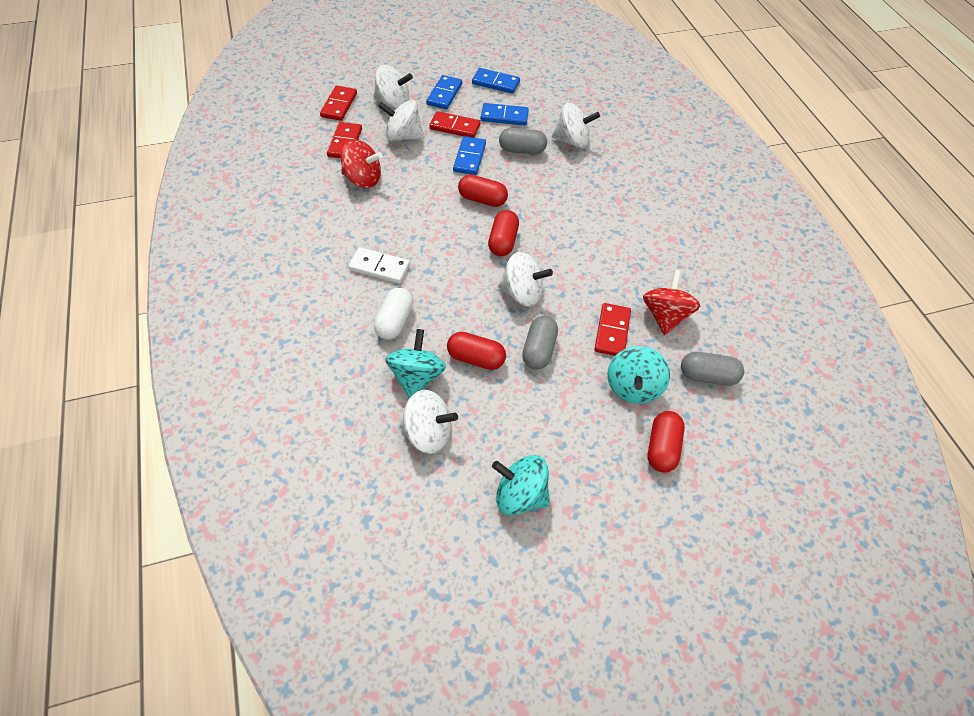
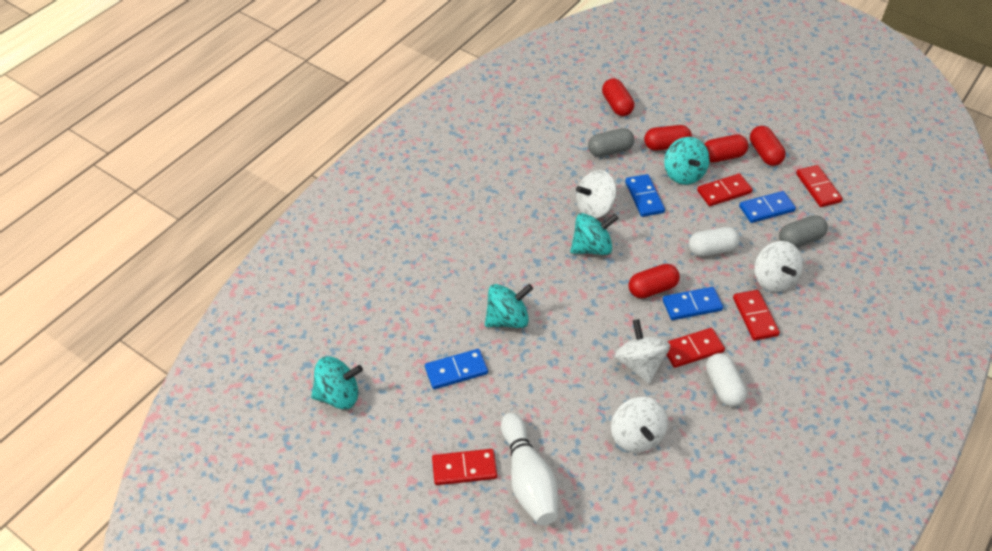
grey capsule: [499,128,547,154] [522,316,558,370] [681,352,744,386] = 3 -> [588,128,634,157] [779,215,828,247] = 2
red capsule: [447,332,506,370] [458,174,508,207] [488,210,519,256] [648,411,685,473] = 4 -> [602,78,634,116] [629,264,680,298] [644,125,692,151] [704,134,748,162] [750,126,785,166] = 5
red domino: [320,86,357,121] [327,122,362,158] [429,111,480,138] [594,303,631,356] = 4 -> [432,449,497,485] [667,328,725,368] [697,174,752,206] [733,290,780,340] [796,165,843,207] = 5
red spinning top: [341,139,382,188] [643,270,700,335] = 2 -> none = 0
turquoise spinning top: [385,329,446,398] [492,455,550,516] [607,346,670,404] = 3 -> [311,357,363,409] [485,284,533,328] [570,213,619,255] [664,137,710,185] = 4
white bowling pin: none = 0 -> [501,413,558,525] = 1
white capsule: [374,288,413,340] = 1 -> [688,227,740,257] [706,353,747,407] = 2
white domino: [348,247,410,283] = 1 -> none = 0
white spinning top: [373,65,413,109] [378,100,424,141] [400,390,458,454] [498,252,553,307] [552,103,600,148] = 5 -> [576,170,617,218] [611,397,668,453] [615,319,670,384] [754,241,803,292] = 4

